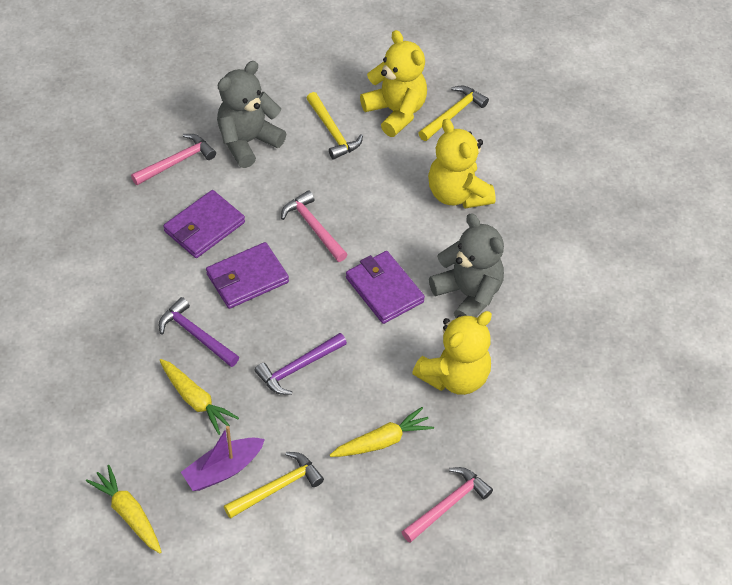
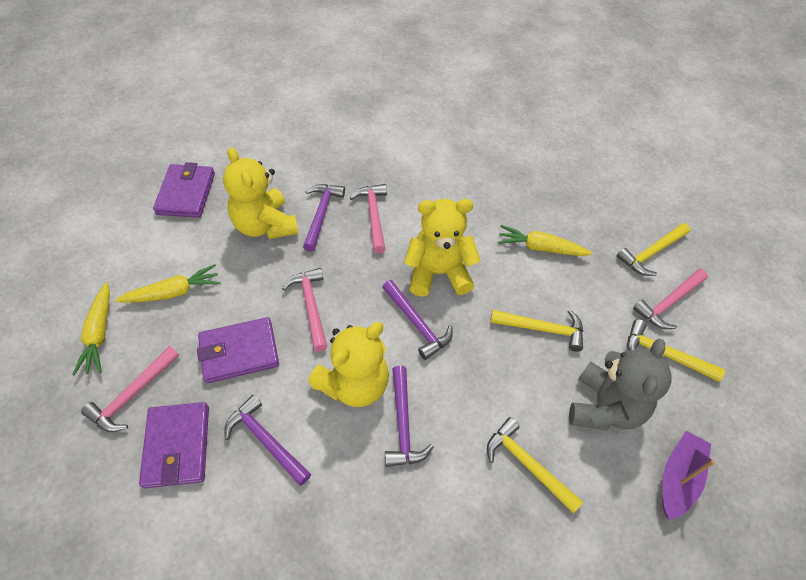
grey teddy bear: [217,61,286,168] [429,213,504,318] = 2 -> [569,339,672,430] = 1
pink hammer: [131,134,216,185] [281,190,348,262] [402,467,493,543] = 3 -> [81,346,179,432] [282,268,327,352] [350,184,387,253] [633,269,708,329] = 4
purple hammer: [159,297,239,367] [255,333,347,395] = 2 -> [224,395,311,486] [303,184,345,252] [382,280,453,360] [385,366,434,467] = 4
yellow hammer: [224,452,324,519] [306,92,363,160] [419,86,489,141] = 3 -> [487,417,583,513] [490,310,583,352] [617,223,690,276] [627,319,725,382] = 4

